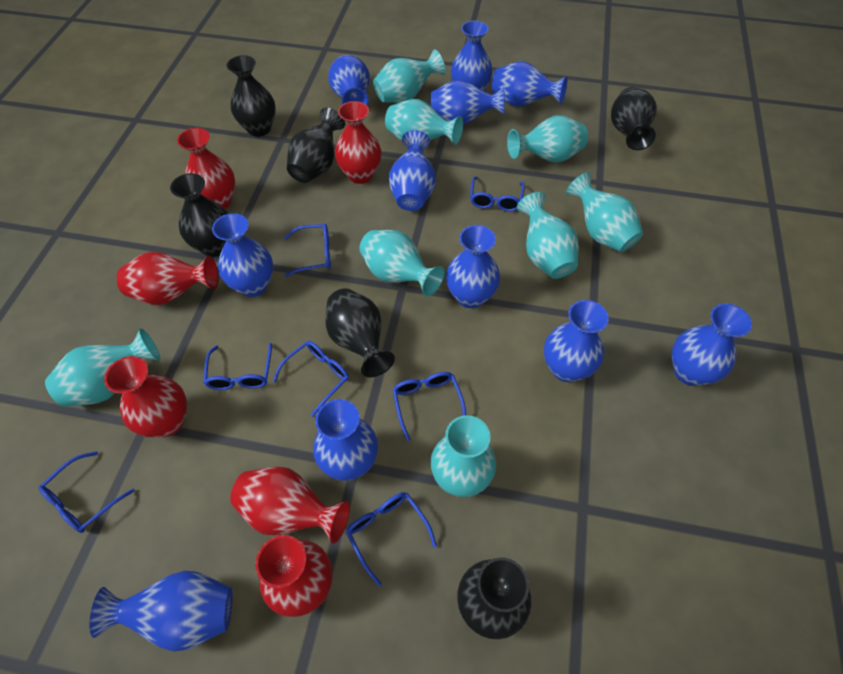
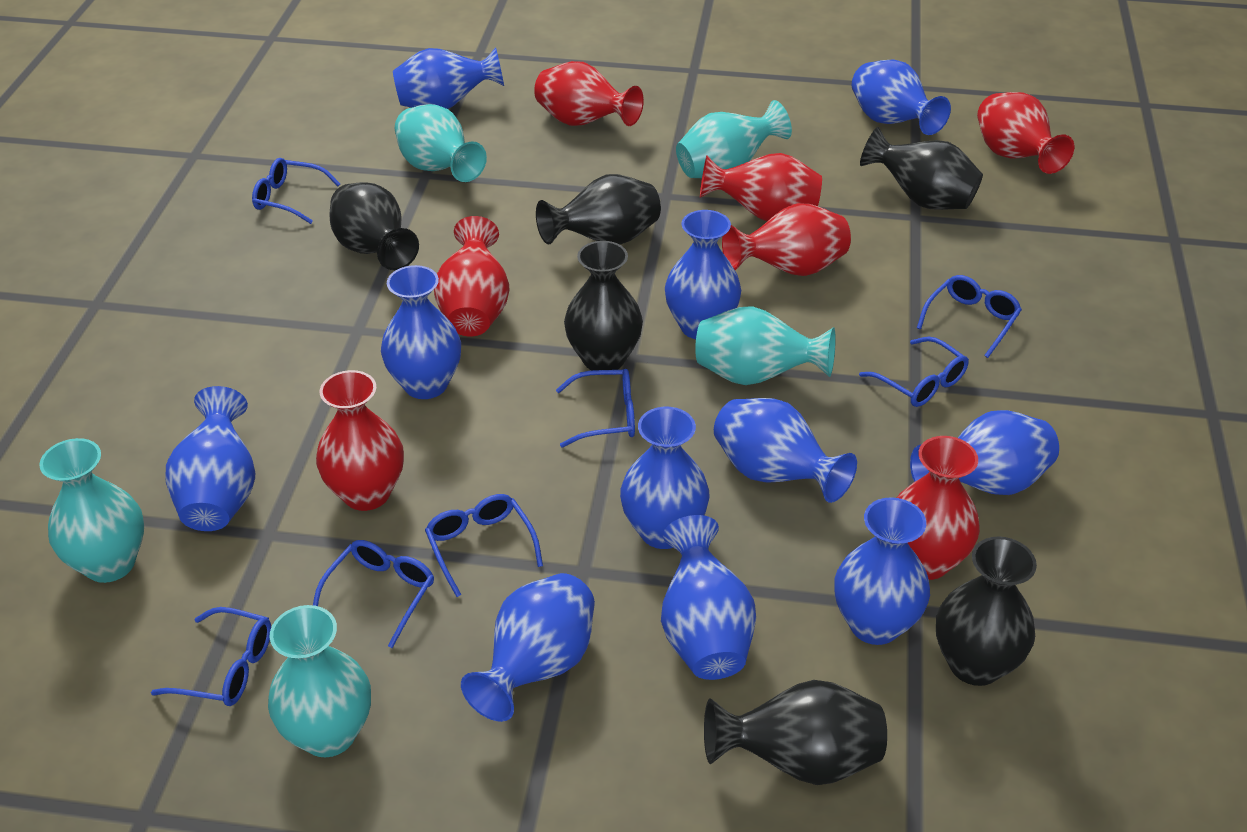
red vase: [104,356,187,437] [117,251,218,305] [177,128,235,209] [230,467,350,544] [255,535,332,617] [335,101,381,184] = 6 -> [316,370,404,511] [434,216,510,336] [534,61,644,126] [700,153,822,222] [722,203,851,276] [897,436,980,580] [977,92,1075,174] = 7
turquoise vase: [45,328,160,407] [359,230,445,296] [373,49,445,103] [385,99,463,145] [431,415,496,497] [507,115,588,163] [517,192,579,279] [566,172,643,252] = 8 -> [39,438,144,583] [268,605,371,757] [395,104,487,182] [676,100,792,178] [695,306,836,385] = 5

